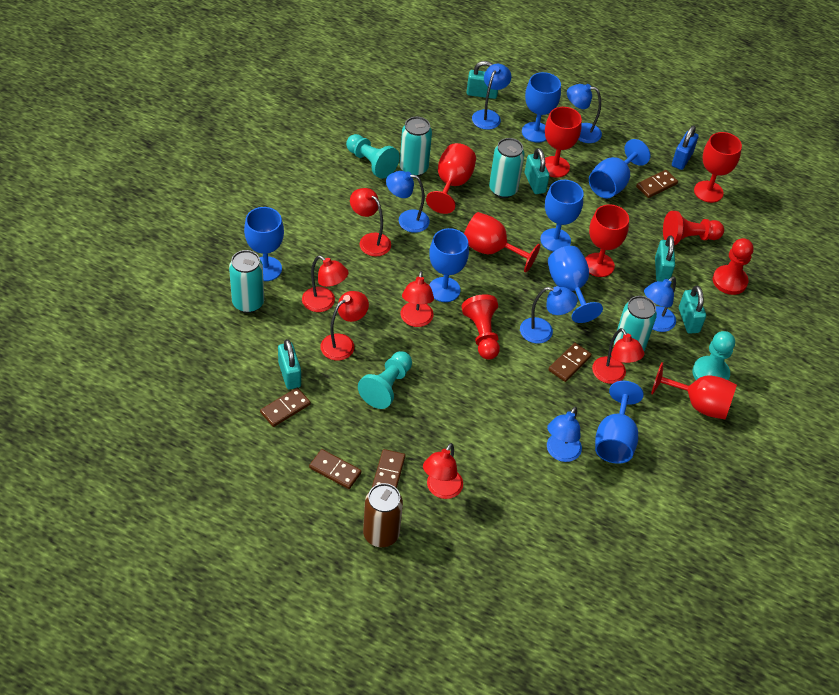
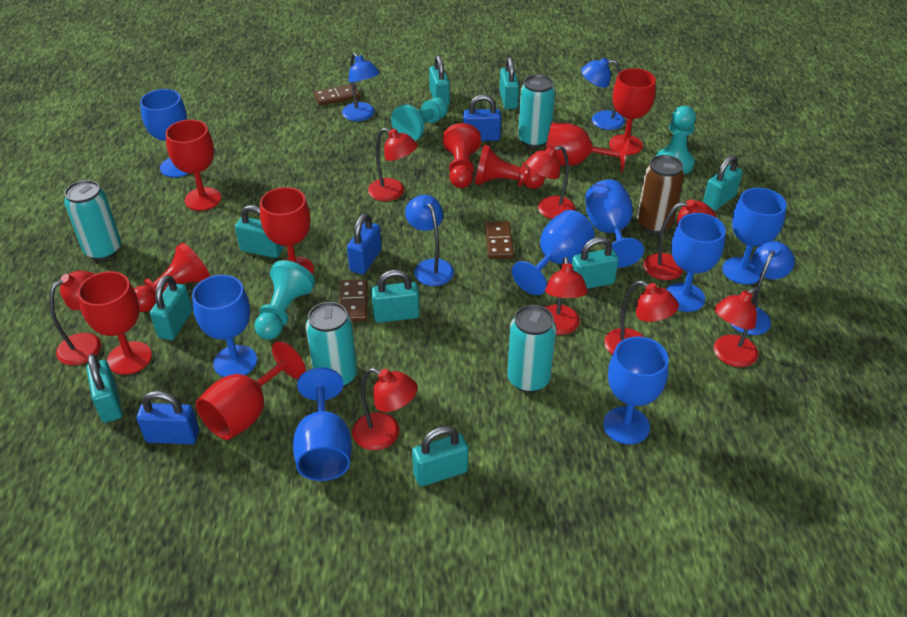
blue goblet: [244,207,284,281] [429,228,469,302] [522,72,561,143] [540,180,583,252] [548,246,603,323] [589,139,651,199] [595,381,644,464] = 7 -> [140,89,189,177] [192,275,257,377] [293,367,352,481] [512,210,594,295] [585,179,644,268] [603,337,669,444] [666,213,726,312] [722,188,787,285] = 8
blue lamp: [386,171,430,233] [472,64,511,130] [520,286,577,344] [547,406,582,462] [567,84,602,143] [644,277,676,332] = 6 -> [342,53,380,121] [405,195,454,286] [581,58,625,130] [730,241,795,335] = 4
blue padlock: [672,125,699,170] = 1 -> [137,391,199,444] [347,213,381,274] [463,95,501,141] = 3
brown domino: [260,388,311,427] [309,449,361,489] [372,449,405,488] [548,343,592,382] [636,170,678,198] = 5 -> [314,84,360,106] [340,279,368,322] [485,221,514,259] = 3
red lamp: [302,256,348,312] [321,291,369,361] [350,188,391,257] [401,271,434,327] [423,443,463,499] [592,328,644,384] = 6 -> [49,271,101,365] [352,368,418,450] [368,128,418,201] [526,146,575,219] [545,257,588,335] [604,281,679,355] [644,199,716,280] [714,288,758,367] = 8
turquoise padlock: [278,339,301,389] [467,61,498,99] [525,148,549,194] [655,235,675,282] [679,285,706,334] = 5 -> [86,354,122,423] [150,275,192,340] [235,205,283,258] [371,270,420,323] [412,426,469,486] [429,55,450,106] [499,57,519,109] [571,237,619,289] [703,155,743,211] = 9

